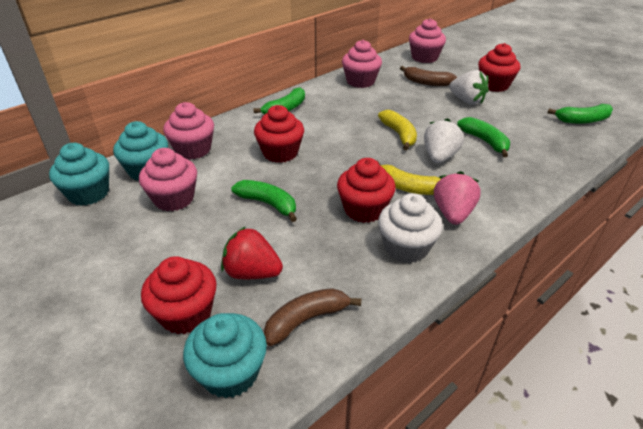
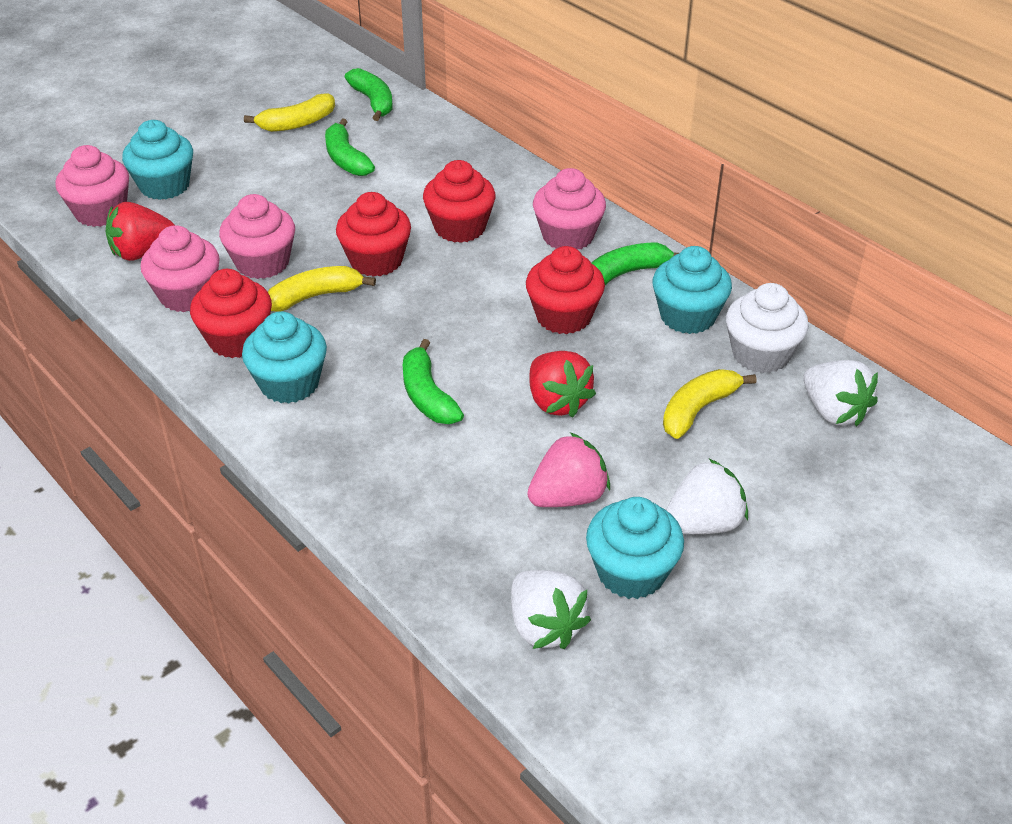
brown banana: [264,288,361,346] [400,66,457,86] = 2 -> none = 0
red strawberry: [221,226,283,279] = 1 -> [106,202,175,261] [529,351,596,418] = 2
turquoise cupcake: [49,143,109,206] [113,121,168,181] [183,313,267,398] = 3 -> [122,120,193,200] [242,311,327,404] [586,497,684,599] [653,246,732,334] = 4
white strawberry: [424,118,464,163] [449,70,489,105] = 2 -> [511,570,591,649] [666,459,748,534] [803,360,878,426] = 3
yellow banana: [377,161,441,195] [378,110,417,150] = 2 -> [244,94,335,132] [268,266,376,312] [663,369,757,439] = 3

